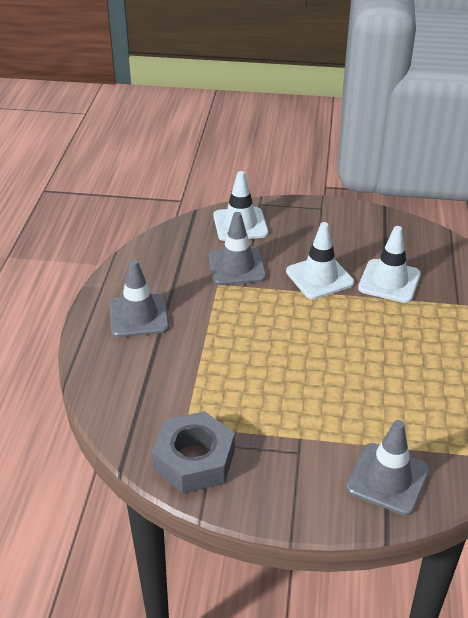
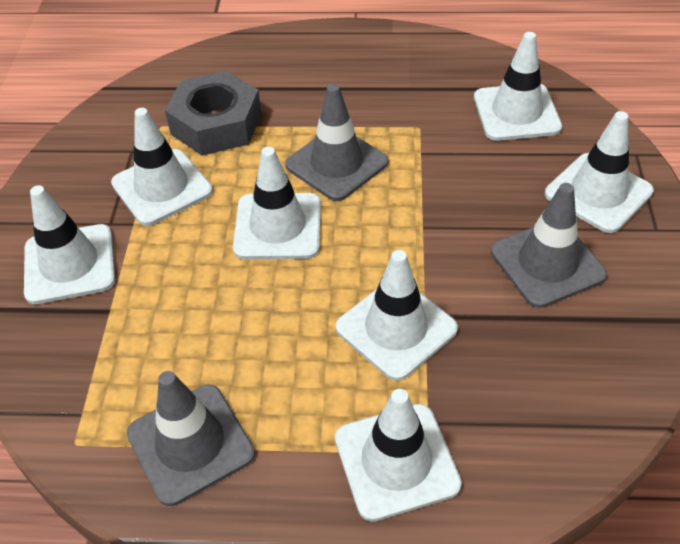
white traffic cone: [213,171,268,241] [286,222,354,299] [358,226,421,303] = 3 -> [24,185,115,304] [111,108,213,226] [233,147,321,259] [335,389,462,522] [336,250,458,381] [474,32,562,141] [545,111,654,233] = 7

